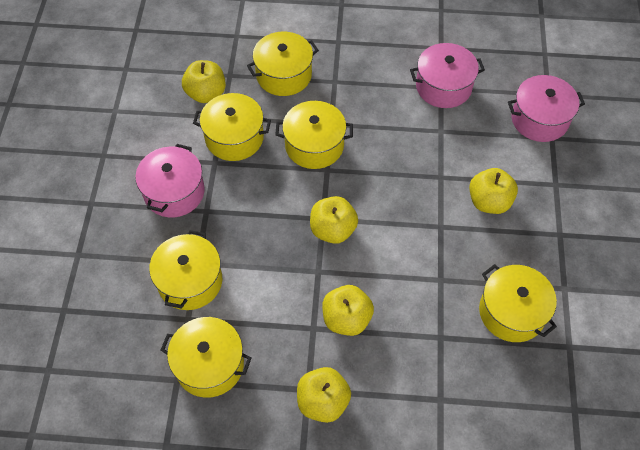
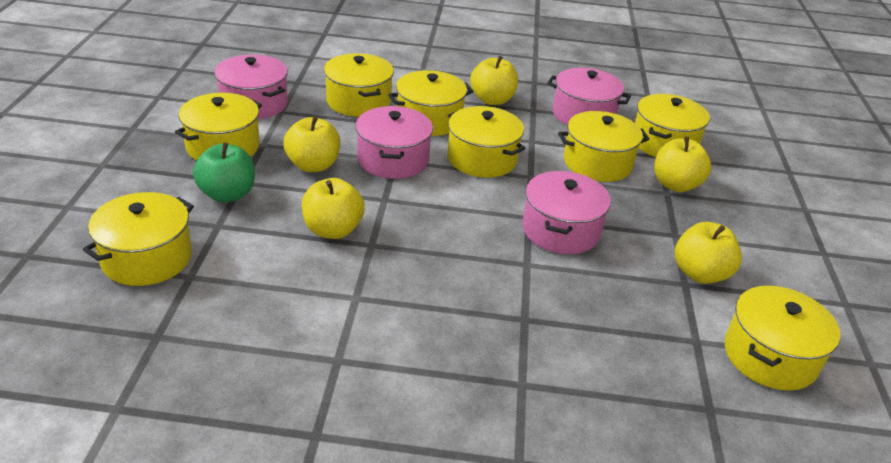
green apple: none = 0 -> [193,142,255,203] = 1
pink pot: [135,144,205,217] [410,43,485,108] [508,75,585,142] = 3 -> [215,55,288,119] [356,106,433,179] [522,171,611,254] [547,68,631,126] = 4
yellow pot: [149,230,222,310] [161,317,251,398] [193,93,271,161] [247,32,319,96] [275,101,353,169] [479,264,557,342] = 6 -> [83,192,194,286] [175,93,262,160] [324,53,394,117] [388,70,474,136] [448,106,526,178] [558,111,649,182] [635,94,710,157] [724,286,840,391] = 8

